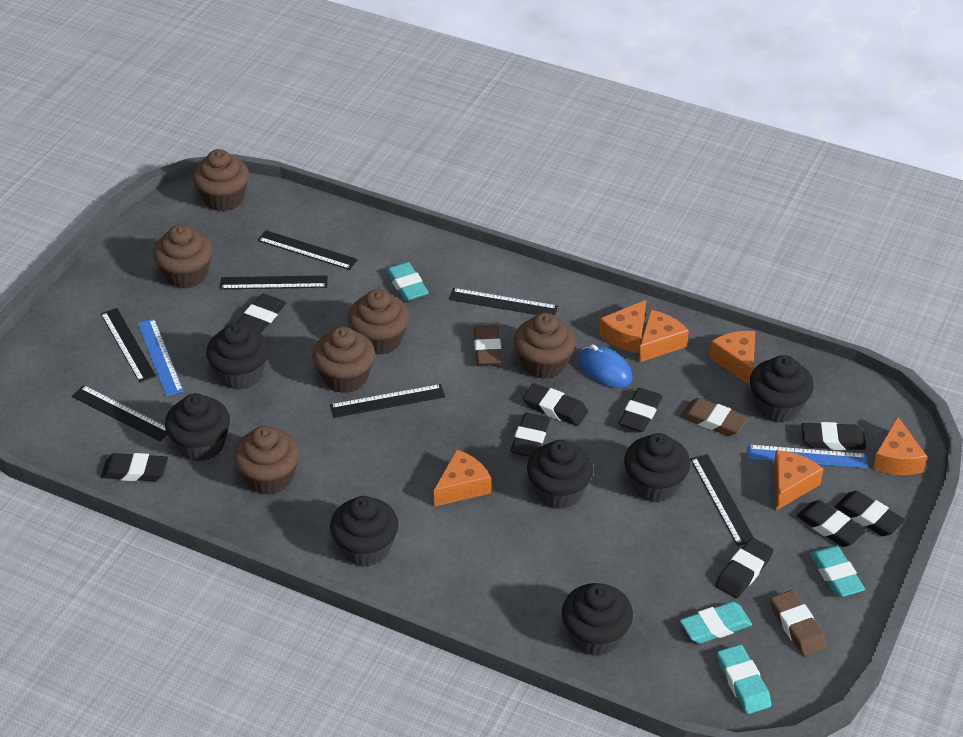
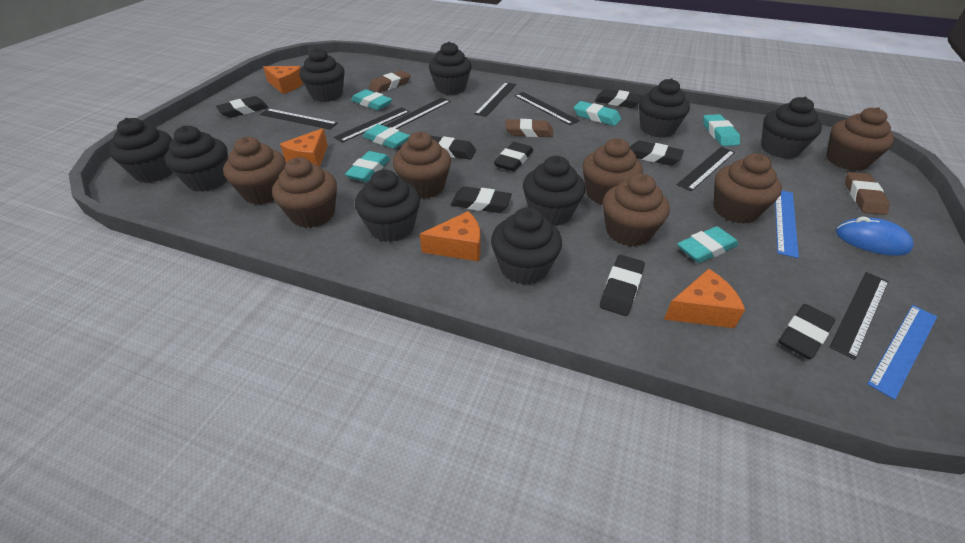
black cupcake: [165,393,230,462] [206,323,269,390] [330,496,399,567] [527,440,594,509] [562,583,633,656] [624,433,691,502] [750,355,814,423] = 7 -> [109,118,173,183] [164,126,228,192] [299,48,345,102] [355,170,420,242] [429,41,472,95] [491,207,562,285] [523,156,585,226] [639,78,690,138] [761,97,822,159] = 9
black eraser: [101,453,168,481] [237,294,286,333] [510,413,550,457] [523,383,588,426] [619,388,663,432] [715,537,773,598] [797,500,866,547] [801,422,866,450] [835,491,905,536] = 9 -> [216,96,268,118] [431,136,476,160] [451,186,512,213] [494,142,533,172] [595,89,642,108] [600,255,645,316] [630,141,684,165] [778,304,835,359] = 8
brown cupcake: [153,225,212,289] [192,149,249,211] [234,426,300,495] [312,326,375,393] [348,289,409,355] [514,313,576,379] = 6 -> [223,137,286,205] [272,157,337,228] [393,132,451,199] [582,138,643,205] [603,174,670,247] [714,153,782,224] [826,107,894,171] = 7
orange cheese: [433,449,491,507] [599,300,646,353] [638,310,689,363] [709,331,755,385] [773,450,823,510] [873,416,927,475] = 6 -> [263,66,303,94] [280,128,328,166] [420,211,481,261] [664,269,745,328] = 4
turquoise eraser: [386,262,429,301] [680,602,752,644] [717,645,772,714] [810,546,865,597] = 4 -> [345,151,390,182] [351,89,392,110] [363,124,410,149] [574,101,621,126] [677,226,738,263] [703,114,740,146] = 6

